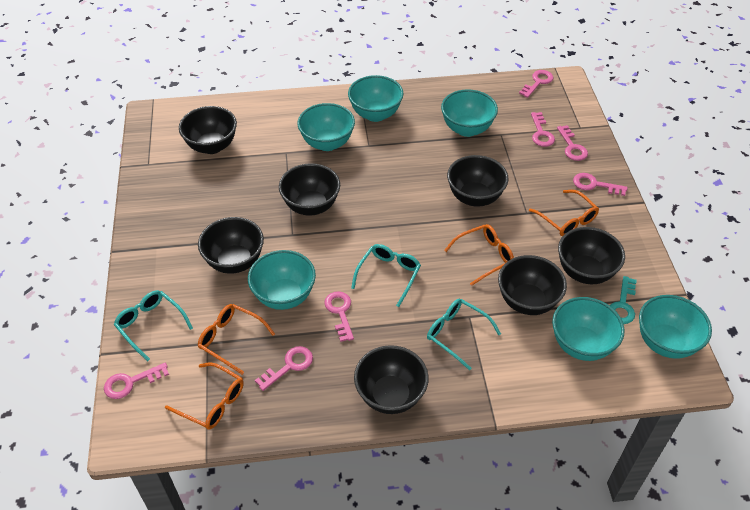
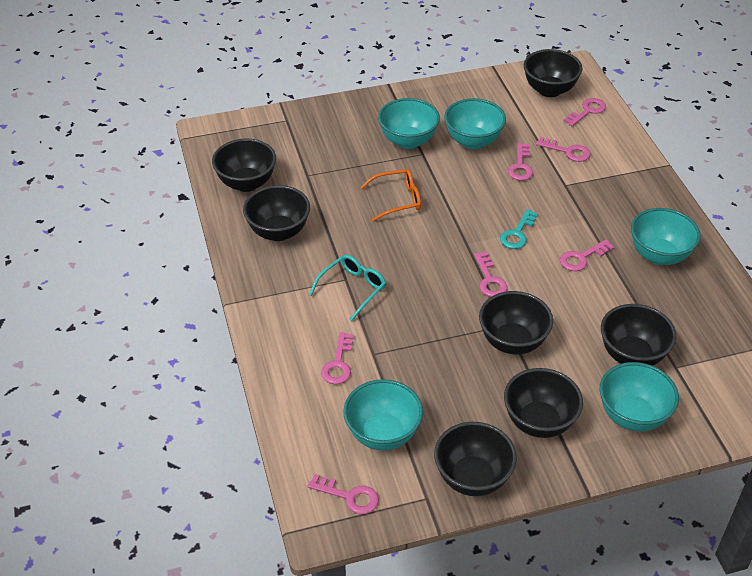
orange glasses: [165,362,244,430] [198,304,275,375] [444,224,514,286] [529,190,599,236] = 4 -> [361,169,421,221] = 1
turquoise bowl: [248,250,316,310] [297,103,355,151] [348,75,403,122] [441,89,498,137] [552,297,625,361] [639,295,712,359] = 6 -> [343,379,423,450] [378,98,440,149] [444,98,506,149] [600,362,679,432] [631,208,701,265] = 5
turquoise glasses: [114,290,193,361] [351,244,421,307] [427,299,501,370] = 3 -> [309,255,386,322] = 1

